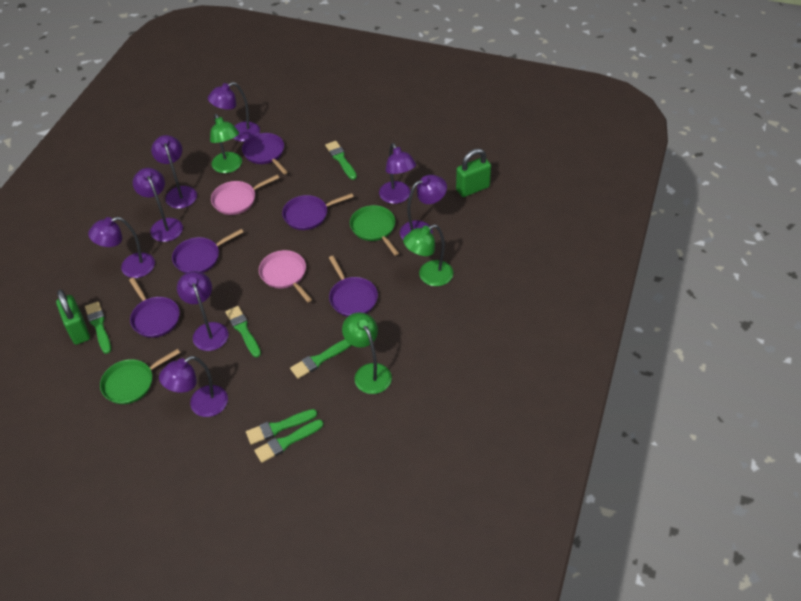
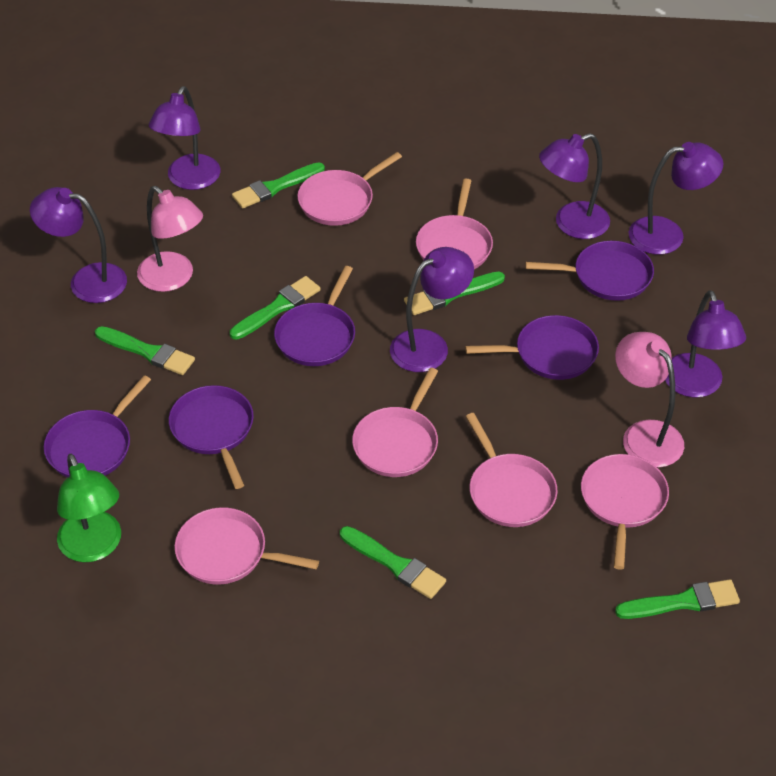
green lamp: [210,114,242,173] [342,312,392,394] [403,224,453,286] = 3 -> [57,454,121,562] = 1
green padlock: [56,289,90,345] [456,148,491,197] = 2 -> none = 0
green pan: [100,349,180,404] [350,205,399,256] = 2 -> none = 0
pink lamp: none = 0 -> [137,186,203,292] [615,332,684,468] = 2
pink pan: [211,175,279,215] [259,250,312,302] = 2 -> [174,507,319,585] [297,152,402,226] [352,368,438,477] [416,179,493,269] [466,413,558,527] [581,454,669,570] = 6
purple lamp: [88,217,155,278] [133,168,183,242] [151,135,197,208] [159,356,228,417] [177,271,228,351] [208,82,260,142] [379,143,416,204] [400,175,447,239] = 8 -> [30,187,127,303] [148,86,220,190] [390,247,474,372] [539,133,610,239] [628,142,723,255] [665,290,746,398] = 6

